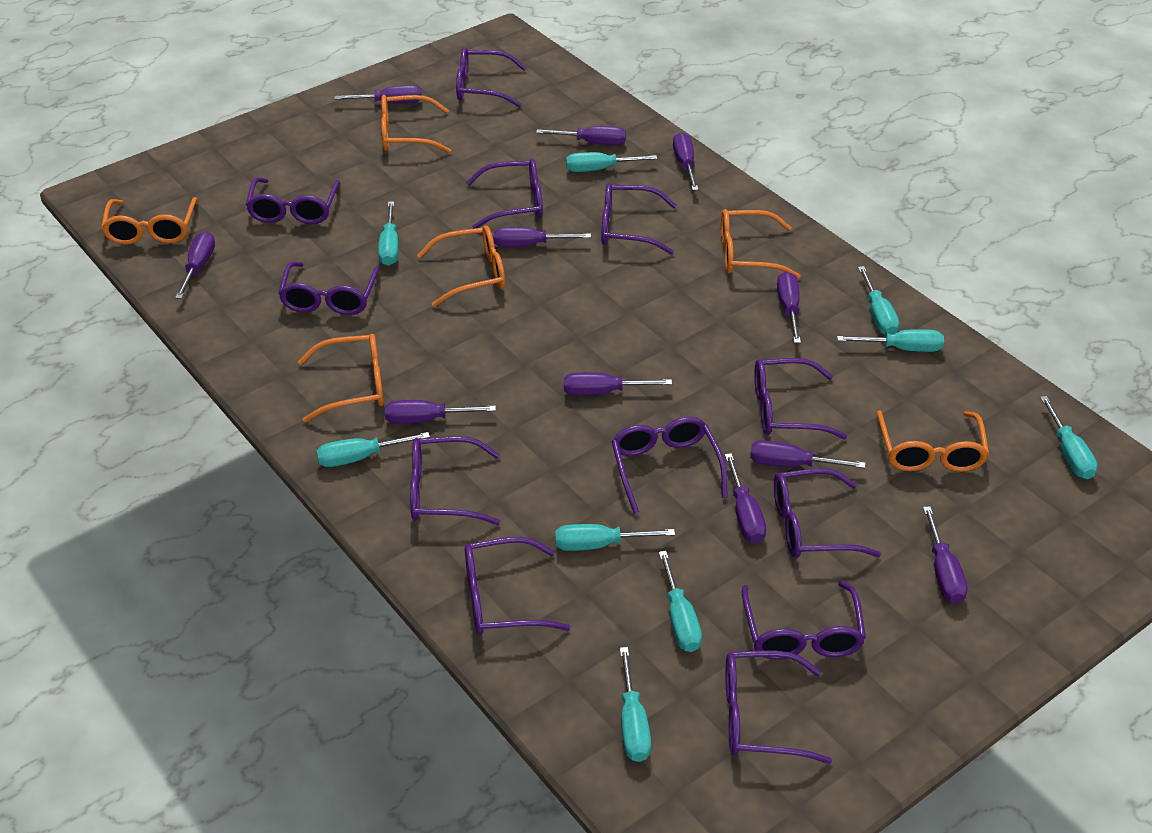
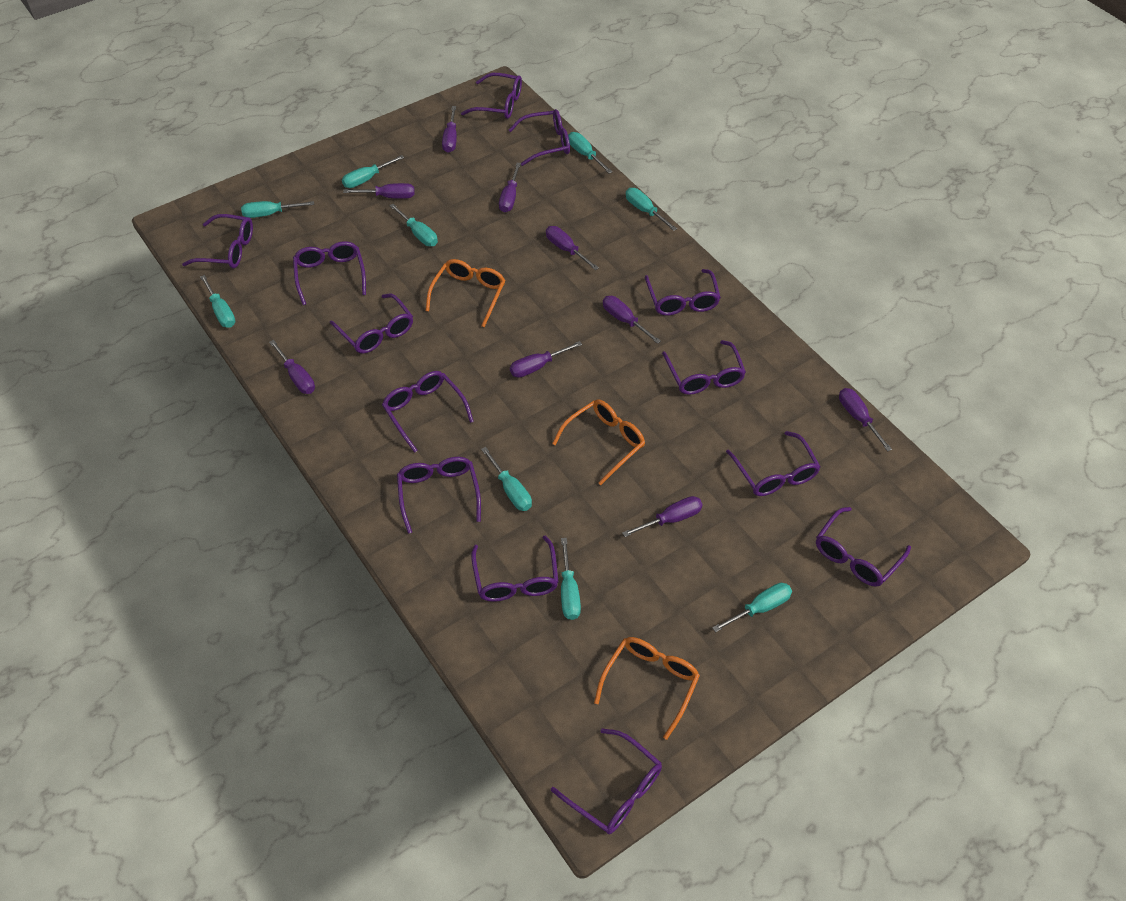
orange glasses: [101,197,198,245] [298,334,384,423] [381,95,451,153] [417,225,505,307] [721,209,801,279] [877,411,989,472] = 6 -> [426,259,505,327] [552,400,645,485] [594,637,700,740] = 3
purple glasses: [246,178,340,224] [278,262,380,315] [410,436,500,525] [456,47,526,107] [465,537,571,635] [466,158,543,229] [601,183,677,254] [611,417,728,514] [725,651,832,764] [742,581,866,660] [754,358,847,439] [774,468,881,558] = 12 -> [182,214,253,268] [293,241,366,305] [330,294,413,354] [382,371,474,453] [397,457,481,534] [461,73,522,119] [471,535,558,602] [509,109,570,166] [551,729,662,834] [645,269,721,315] [662,340,746,395] [726,431,820,496] [816,507,911,587] = 13
purple screwdriver: [175,232,215,299] [334,85,422,103] [385,400,496,424] [494,227,591,247] [536,126,626,145] [564,372,672,396] [673,132,699,190] [725,453,766,543] [750,440,866,468] [777,272,801,343] [923,506,968,604] = 11 -> [269,340,315,394] [343,183,414,199] [442,106,457,153] [499,163,521,213] [510,341,582,378] [546,226,599,270] [603,296,661,344] [622,496,703,537] [839,388,892,451] = 9

